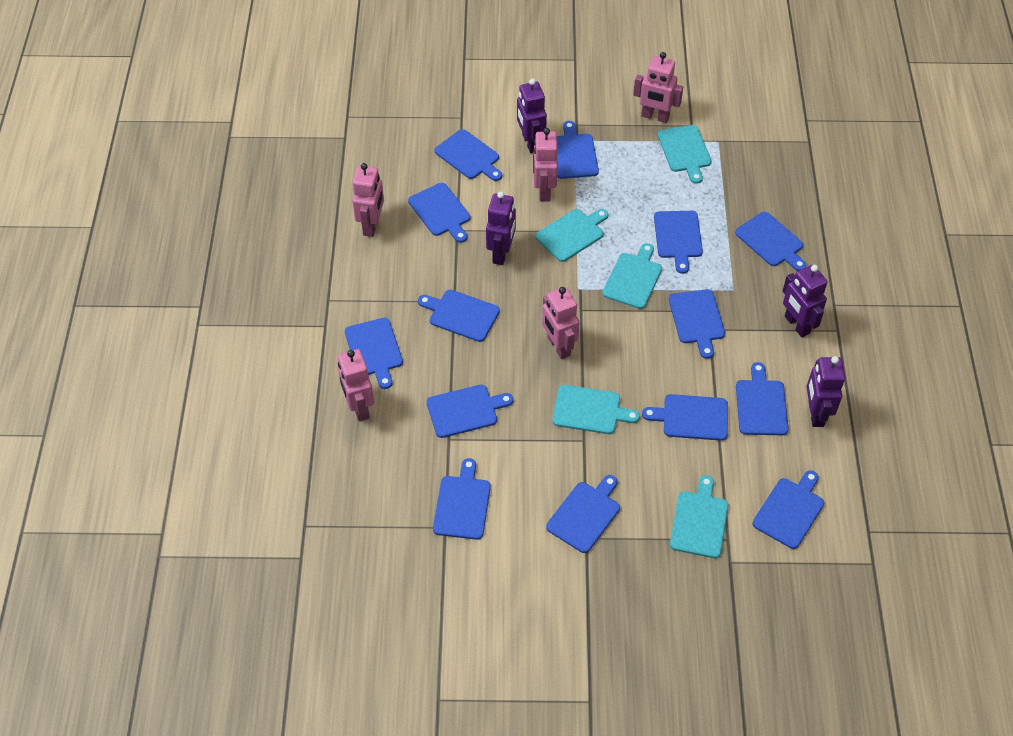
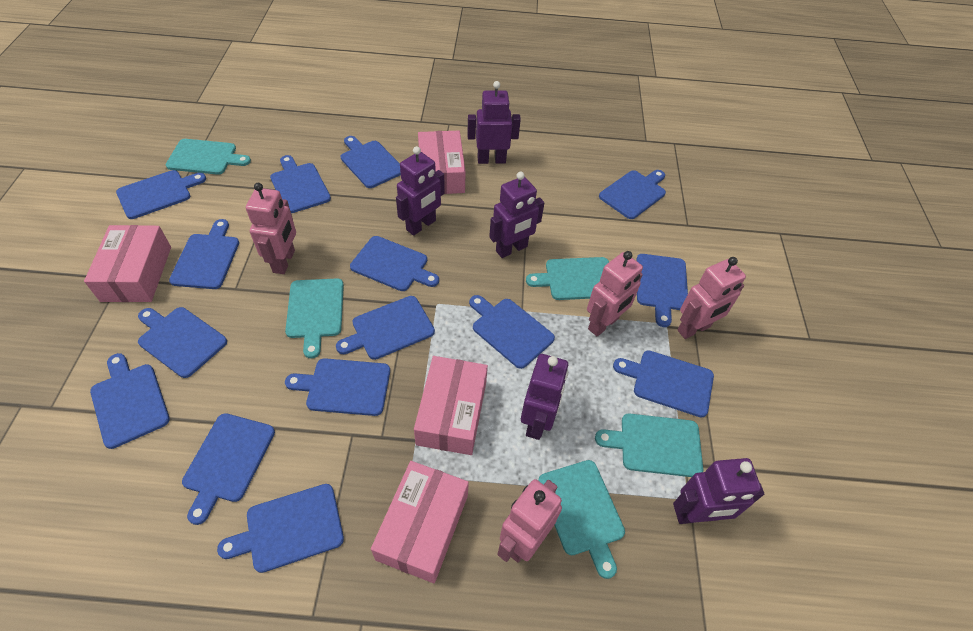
blue cutting board: [345,318,403,389] [408,183,471,243] [418,290,500,342] [427,385,514,438] [433,458,491,540] [435,129,502,181] [546,475,620,553] [557,121,599,179] [642,394,728,441] [654,211,703,274] [669,289,725,359] [735,212,806,271] [736,362,789,435] [752,470,824,549] = 14 -> [90,353,170,449] [116,170,206,219] [138,307,227,378] [169,219,239,289] [182,413,275,525] [217,484,344,573] [270,155,331,213] [285,358,390,416] [336,296,435,360] [341,136,401,188] [350,236,439,291] [469,295,555,369] [599,170,666,219] [613,350,714,418] [636,254,688,327] = 15
pink box: none = 0 -> [84,225,171,302] [371,461,469,583] [414,356,488,455] [418,131,466,194] = 4
pink robot: [338,349,374,421] [352,163,384,237] [533,128,558,202] [542,287,579,359] [633,52,683,123] = 5 -> [246,183,296,274] [497,479,562,563] [587,251,643,336] [677,257,746,339] = 4
purple robot: [486,191,516,265] [517,78,547,153] [783,265,827,337] [806,356,845,427] = 4 -> [396,146,445,236] [467,81,521,164] [489,172,544,258] [521,354,568,440] [673,458,764,524] = 5

